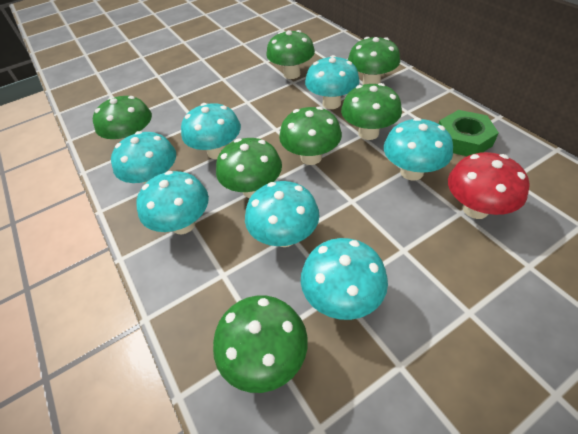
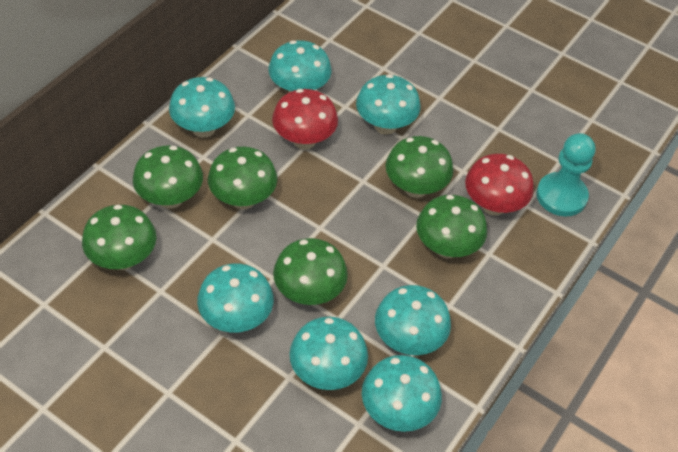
green mushroom: [93,96,152,140] [213,295,308,393] [216,138,282,198] [266,30,315,79] [279,107,342,165] [341,83,402,140] [348,37,400,85] = 7 -> [82,205,156,270] [133,145,203,209] [208,147,277,209] [273,238,348,305] [386,136,453,198] [416,195,487,258] = 6
green nut: [439,110,499,156] = 1 -> none = 0
red mushroom: [448,152,529,219] = 1 -> [272,89,338,150] [465,154,534,216] = 2
turquoise pawn: none = 0 -> [536,133,595,217] = 1

